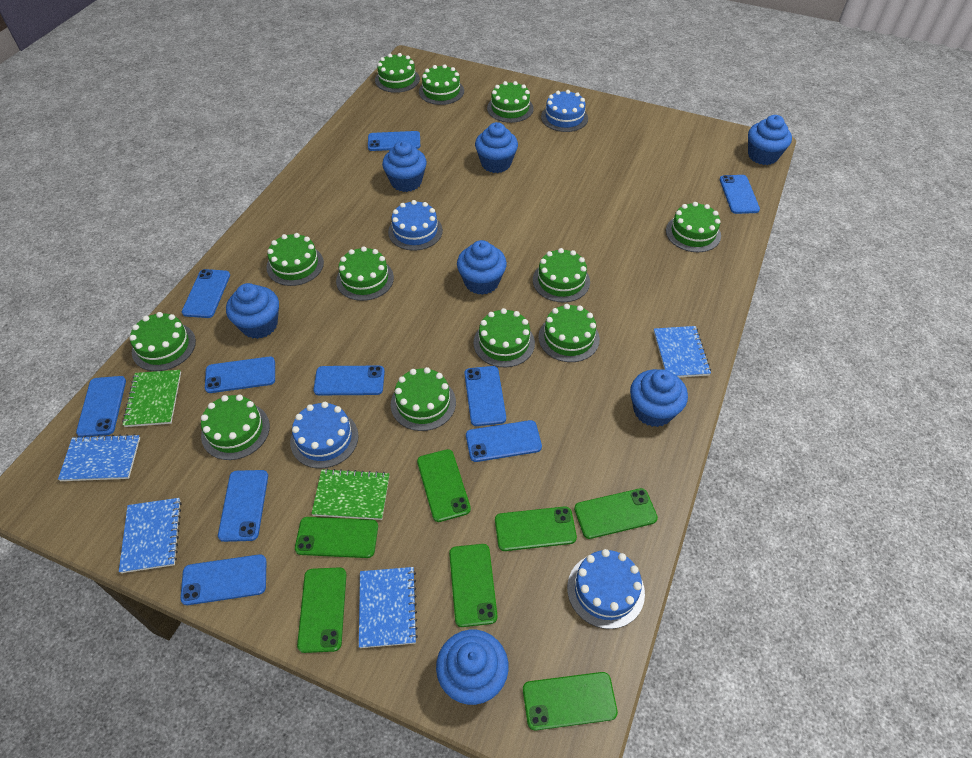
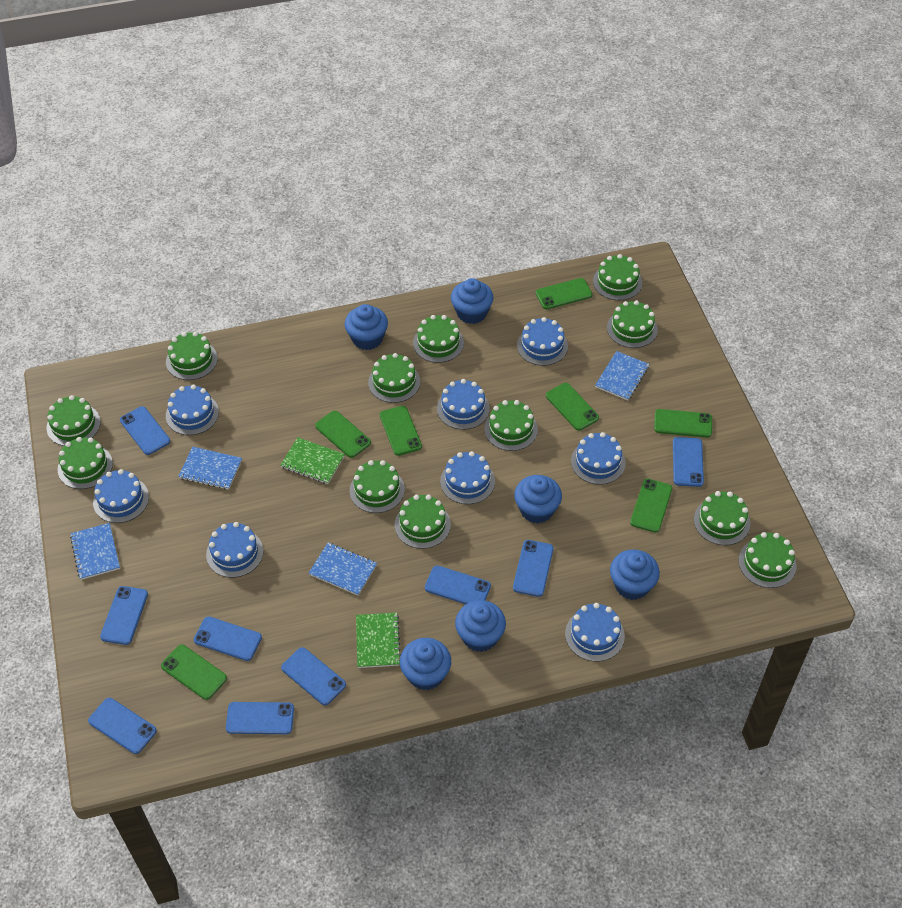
blue cake: [290,402,359,468] [388,200,443,251] [541,90,588,132] [567,549,645,629] = 4 -> [93,469,149,523] [166,385,219,435] [206,522,263,578] [437,379,490,430] [440,451,495,504] [517,317,568,366] [565,603,625,662] [571,432,626,485] = 8
blue cupcake: [226,283,279,339] [382,141,427,192] [436,630,509,705] [457,240,507,295] [475,122,518,173] [630,369,688,427] [748,115,792,165] = 7 -> [345,304,388,350] [400,638,451,690] [451,278,493,324] [455,600,506,652] [514,475,562,524] [610,549,660,600] = 6
blue phone: [76,376,126,437] [180,554,267,605] [182,269,230,318] [205,357,275,393] [218,470,268,542] [313,366,385,395] [368,131,420,151] [464,366,506,426] [466,420,542,462] [720,175,760,214] = 10 -> [88,698,157,754] [100,586,148,645] [120,406,170,455] [194,617,262,661] [226,702,294,734] [281,647,346,705] [425,565,491,604] [513,540,553,597] [673,437,704,487] = 9

